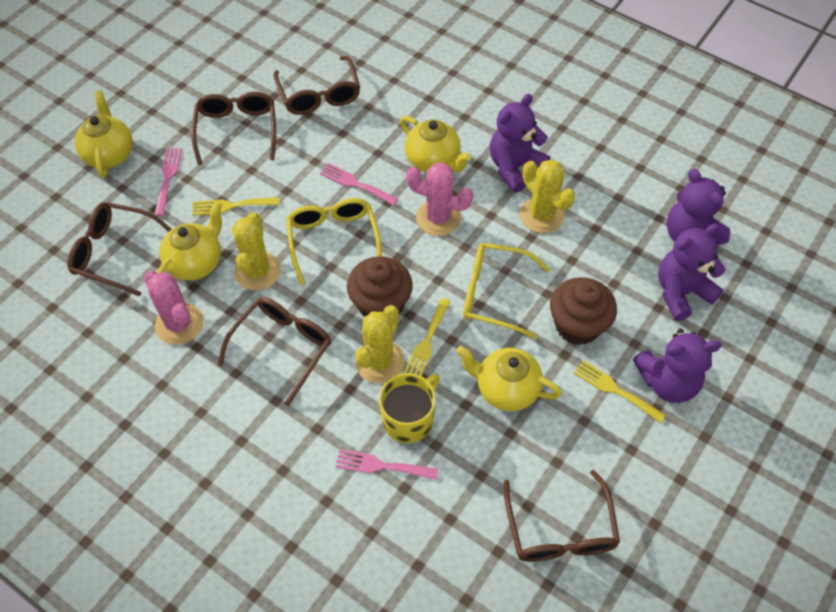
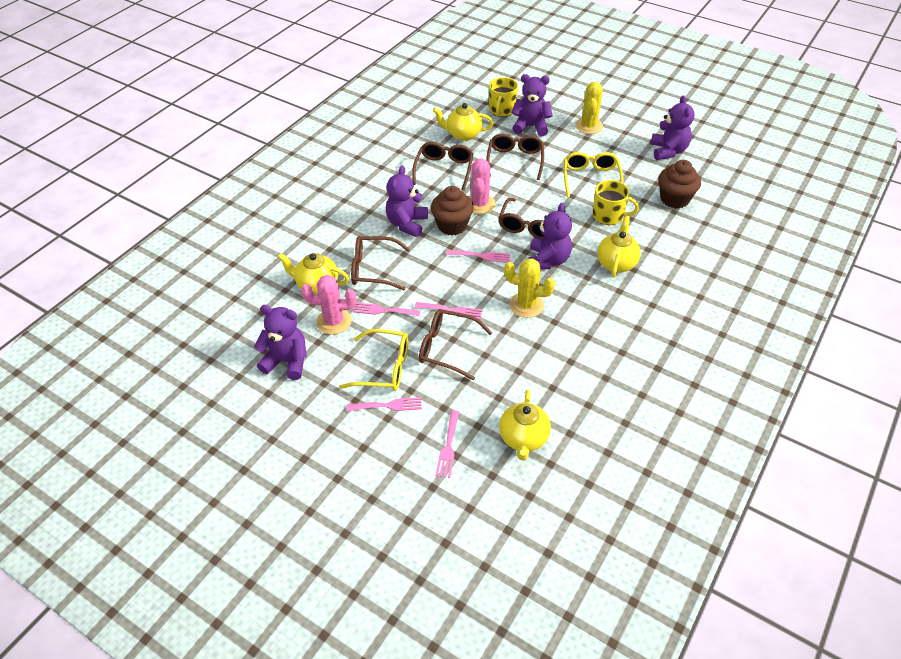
pink fork: [154,148,182,216] [320,163,398,206] [335,449,438,480] = 3 -> [347,397,422,411] [353,302,421,316] [415,302,482,320] [435,410,459,478] [446,250,510,263] = 5
purple teddy bear: [490,94,550,193] [633,329,722,403] [658,223,726,321] [666,169,730,245] = 4 -> [254,305,307,380] [386,166,428,237] [511,74,553,136] [528,203,572,270] [651,95,695,160] = 5
yellow cactus: [232,212,281,291] [355,305,405,383] [520,160,575,233] = 3 -> [504,258,555,318] [575,82,603,134] = 2
yellow fork: [193,197,279,216] [404,298,451,376] [574,360,666,423] = 3 -> none = 0
yellow mug: [379,373,440,443] = 1 -> [489,77,518,117] [592,180,639,225] = 2

